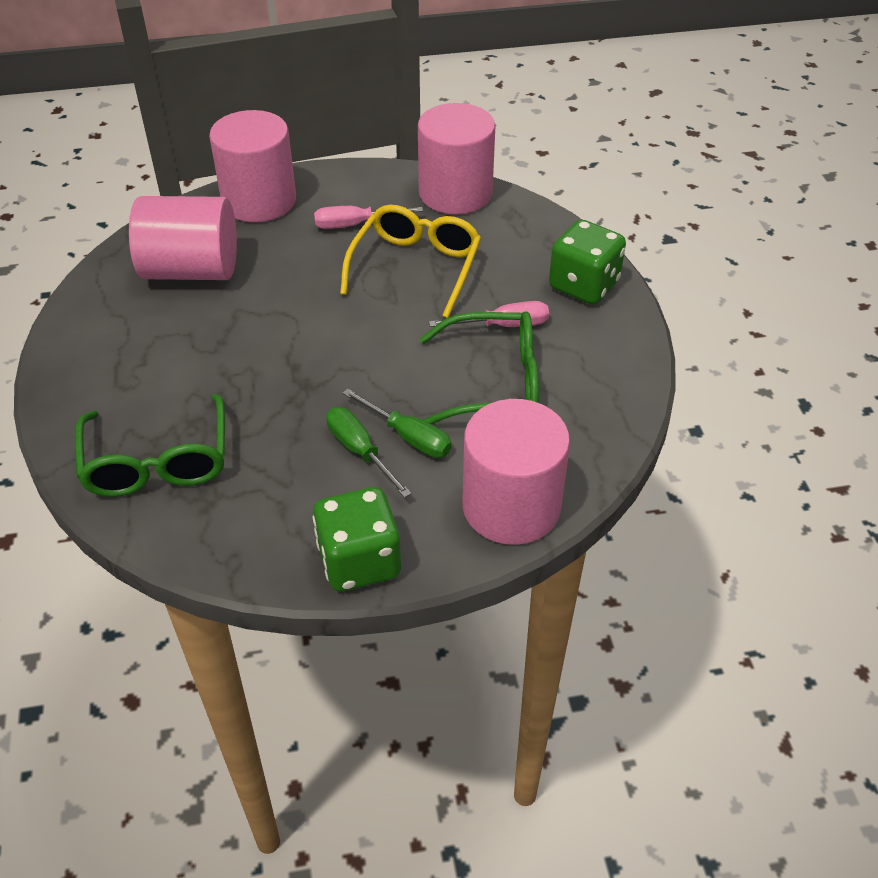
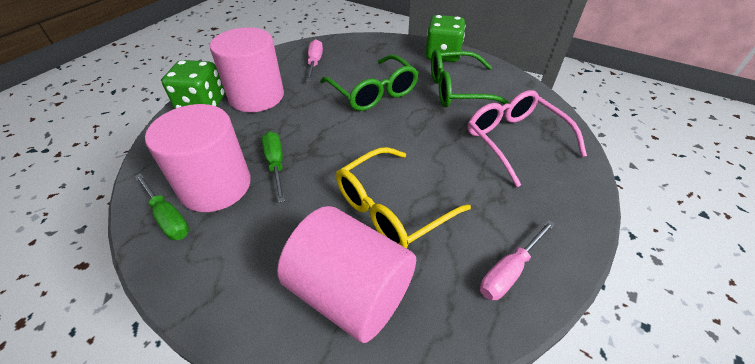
pink cylinder: [129,196,237,280] [209,110,296,222] [418,103,496,214] [462,399,570,545] = 4 -> [145,104,251,212] [210,27,284,112] [277,206,416,343] = 3
pink glasses: none = 0 -> [468,90,587,187] = 1

